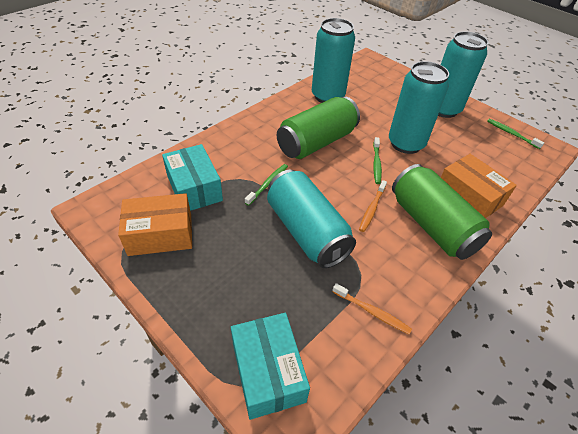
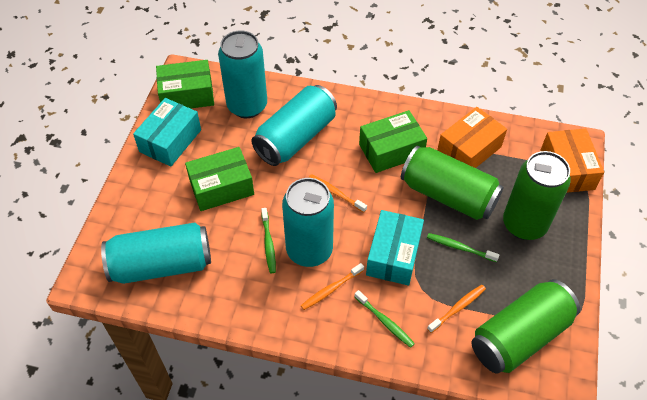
green box: none = 0 -> [156,60,214,109] [185,147,254,211] [359,110,427,173] = 3
green can: [277,97,360,159] [392,164,492,260] = 2 -> [401,145,504,220] [472,279,580,374] [503,151,571,240] = 3
orange toothbrush: [332,283,412,335] [359,180,387,232] = 2 -> [301,263,364,310] [308,174,367,212] [427,285,486,333] = 3

